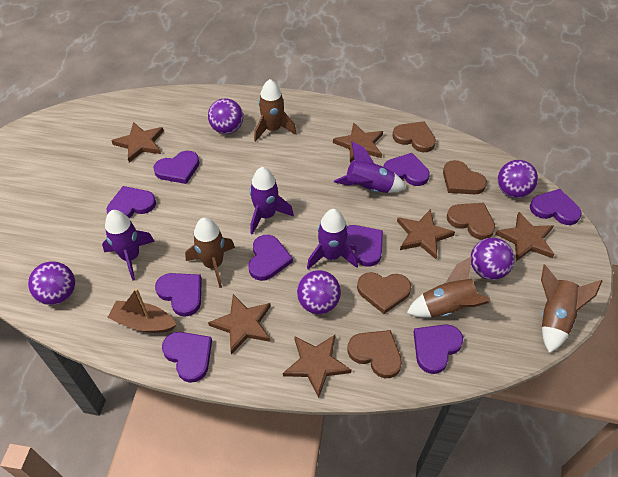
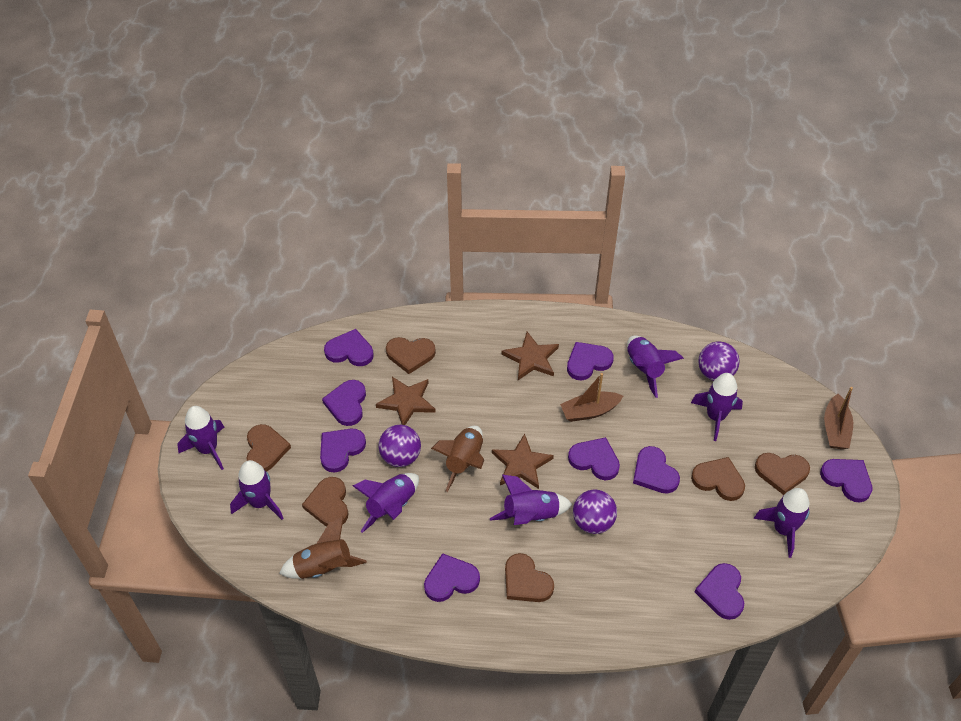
brown boat: [107,288,176,333] = 1 -> [560,373,623,422] [824,387,853,449] = 2
brown heart: [348,330,402,378] [357,272,411,314] [392,121,436,152] [443,160,487,194] [447,203,495,240] = 5 -> [246,424,291,472] [302,477,349,526] [386,337,436,374] [505,553,554,602] [691,457,745,501] [755,453,810,495] = 6
brown rocket: [185,217,235,288] [254,79,297,142] [407,256,490,318] [541,265,602,353] = 4 -> [279,516,367,579] [431,426,484,492] = 2
brown star: [112,122,164,162] [208,294,271,355] [283,335,352,398] [333,122,383,163] [397,209,455,259] [495,212,555,261] = 6 -> [376,377,436,425] [492,434,554,489] [502,332,559,380] = 3
purple ball: [28,261,75,305] [208,98,243,134] [297,270,341,314] [471,238,515,280] [498,160,538,198] = 5 -> [378,425,421,467] [573,489,617,534] [698,341,739,381] = 3
purple rocket: [102,210,155,281] [250,167,294,235] [307,209,358,269] [334,141,406,193] = 4 -> [177,406,224,470] [230,460,283,520] [353,473,419,533] [490,475,572,525] [627,336,684,398] [691,373,743,441] [754,488,810,558] = 7

